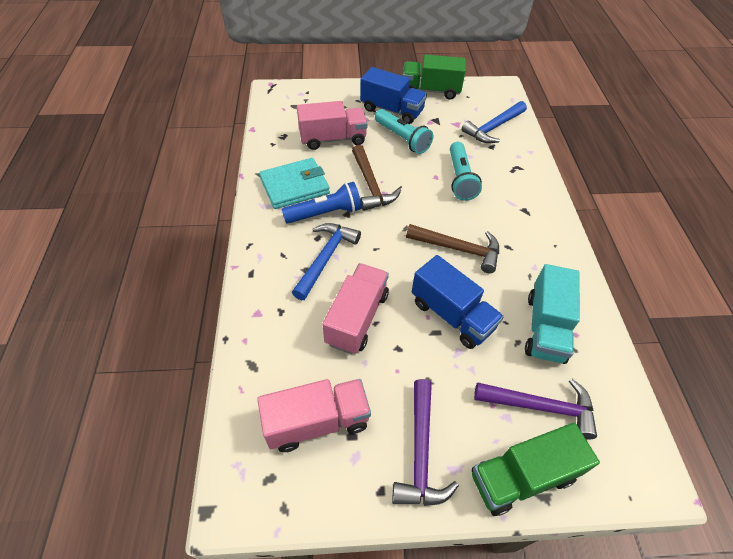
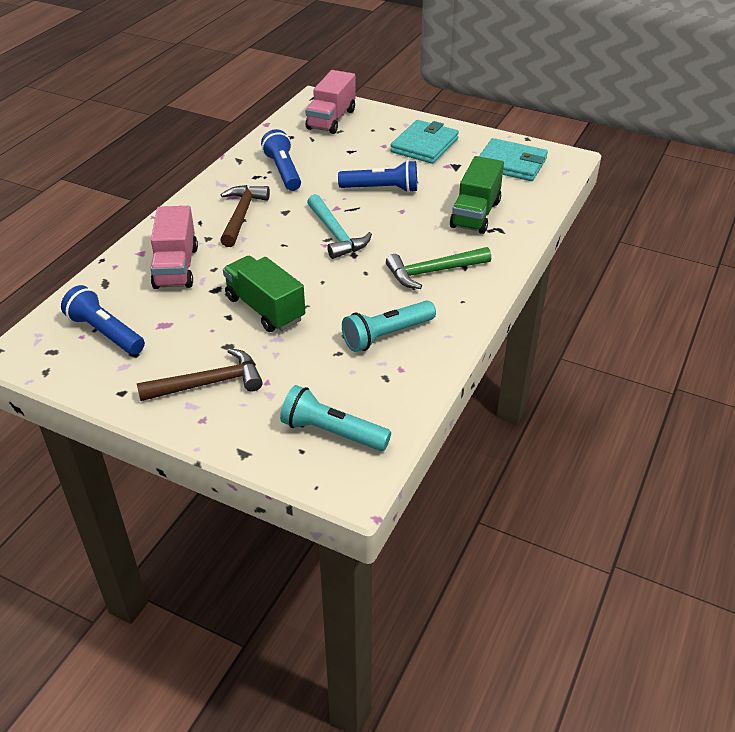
blue flashlight: [282,182,361,224] = 1 -> [61,285,145,355] [261,129,301,191] [338,160,417,193] = 3
blue hammer: [292,223,361,300] [462,101,527,143] = 2 -> none = 0
blue truck: [360,67,427,124] [412,255,504,349] = 2 -> none = 0
green hammer: none = 0 -> [386,247,491,289] = 1
pink truck: [257,379,371,452] [297,101,368,150] [322,263,389,354] = 3 -> [150,206,198,289] [305,70,356,134] = 2
purple hammer: [392,379,459,506] [474,379,597,440] = 2 -> none = 0
turquoise hammer: none = 0 -> [307,194,372,259] = 1
turquoise truck: [525,264,580,364] = 1 -> none = 0
turquoise wallet: [259,158,330,209] = 1 -> [390,120,459,164] [479,138,548,181] = 2

